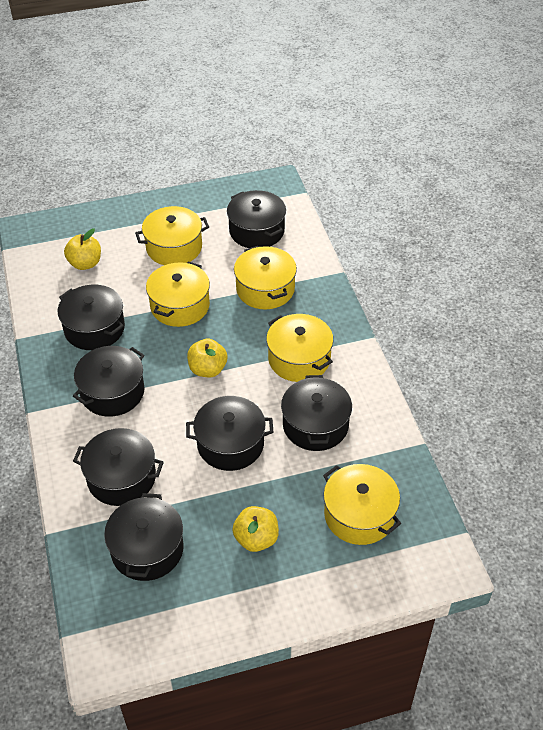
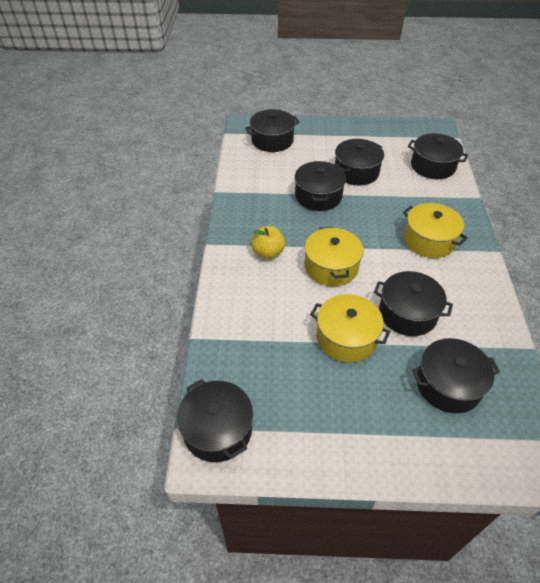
yellow apple: [64,229,101,270] [187,339,228,377] [232,506,279,552] = 3 -> [251,226,285,259] = 1
yellow pot: [135,206,209,265] [146,262,210,327] [234,246,297,309] [266,314,333,382] [323,464,401,545] = 5 -> [304,226,364,286] [310,294,390,363] [403,203,468,258] = 3

